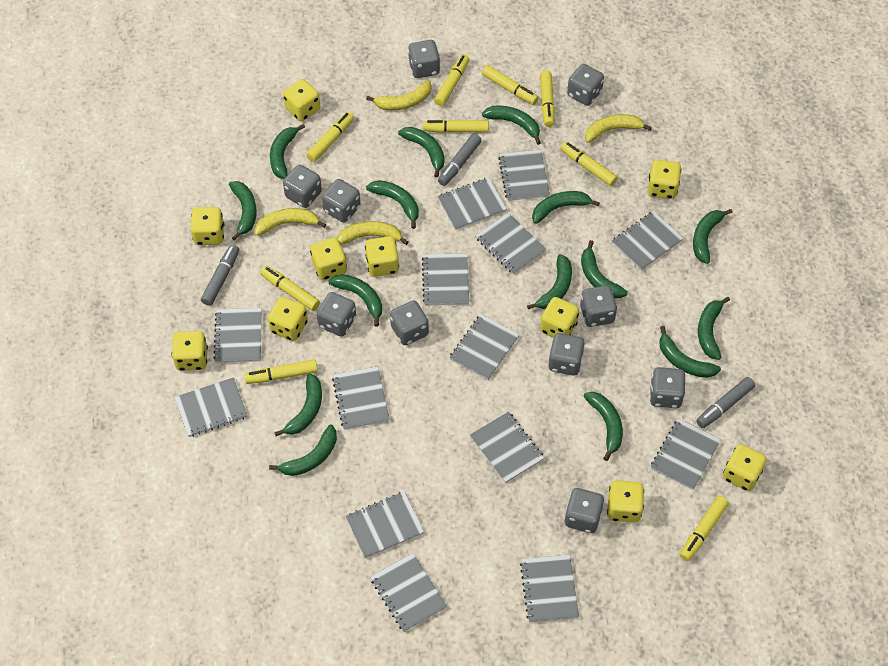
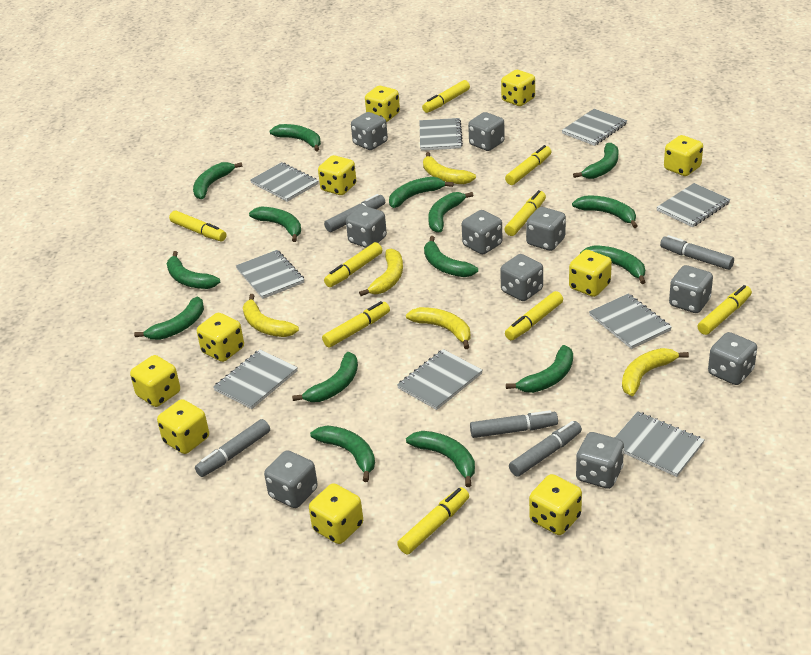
grey marker: [201,245,239,306] [438,134,482,186] [696,377,755,428] = 3 -> [195,419,270,477] [324,194,385,232] [470,410,558,438] [509,421,582,477] [660,235,734,270] = 5
grey notebook: [175,377,248,437] [213,308,262,363] [332,366,390,430] [346,491,424,558] [370,553,447,632] [422,253,469,306] [437,177,507,230] [449,314,520,380] [470,412,544,483] [475,213,546,274] [498,150,550,201] [520,554,579,623] [612,211,684,270] [651,418,721,490] = 14 -> [213,349,298,409] [236,250,305,299] [250,162,318,202] [397,349,483,410] [420,118,463,151] [562,109,627,146] [589,294,672,349] [615,411,704,477] [656,183,730,227] = 9
yellow banana: [255,208,326,236] [337,221,409,245] [366,80,432,111] [585,114,652,143] = 4 -> [243,294,299,337] [359,248,403,296] [406,307,471,349] [423,152,476,184] [622,348,689,396] = 5

